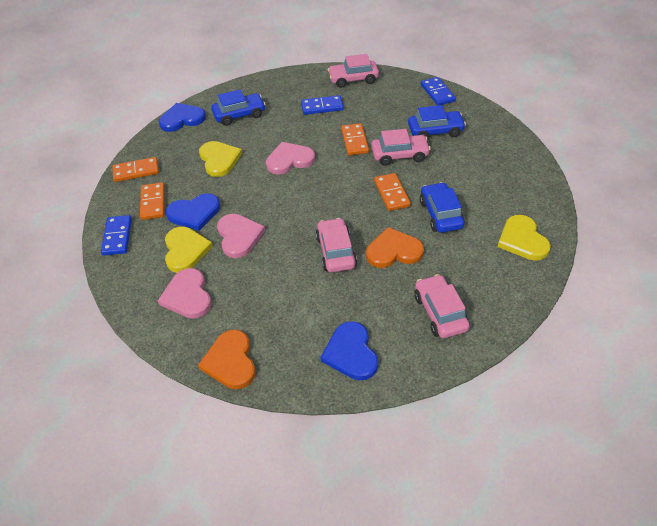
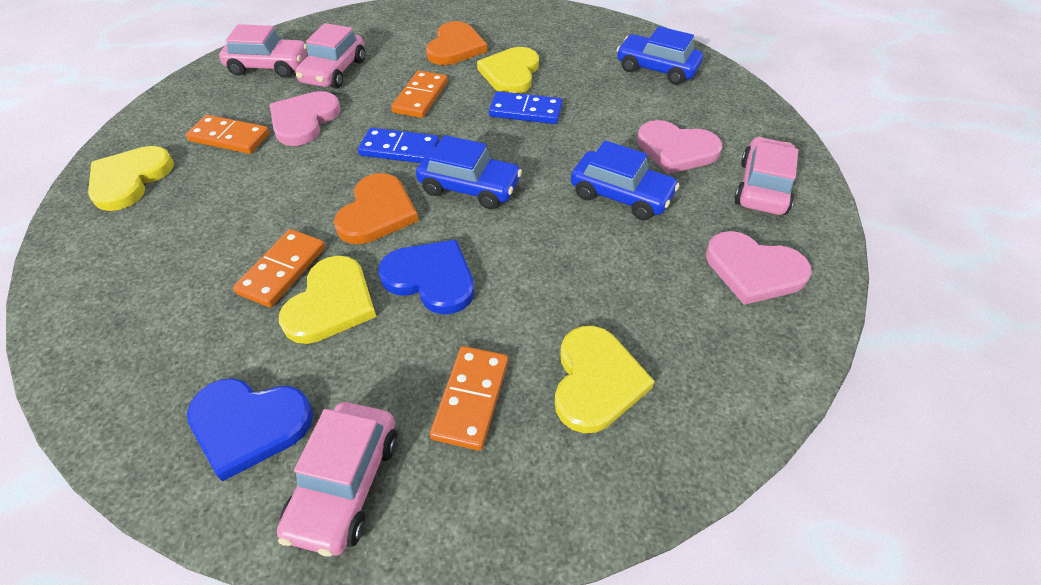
blue domino: [101,215,132,255] [301,95,344,115] [421,77,456,105] = 3 -> [358,128,439,163] [489,91,562,124] = 2
blue heart: [159,103,206,132] [166,193,220,231] [320,321,378,380] = 3 -> [187,378,313,481] [378,240,474,315] = 2
yellow heart: [165,227,213,273] [199,141,242,177] [497,215,551,261] = 3 -> [88,146,174,211] [279,255,376,344] [477,47,539,94] [554,326,655,433] = 4

